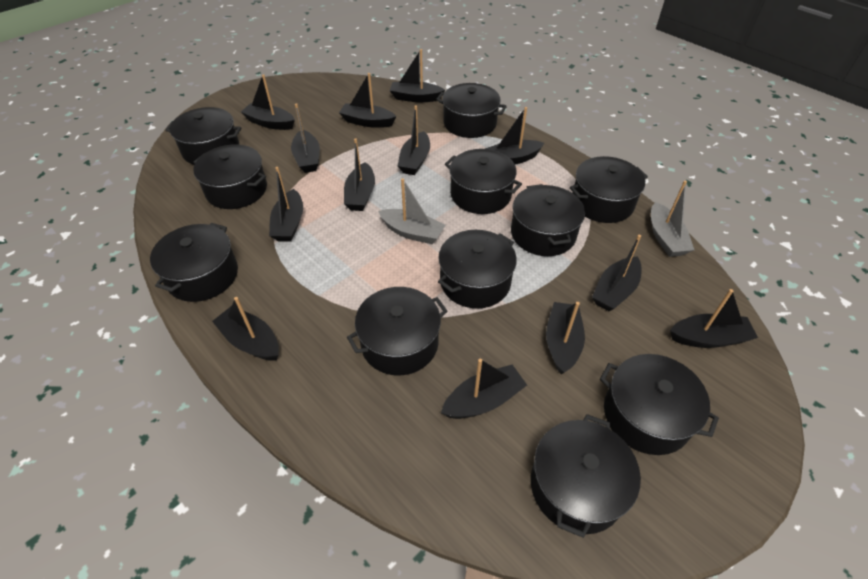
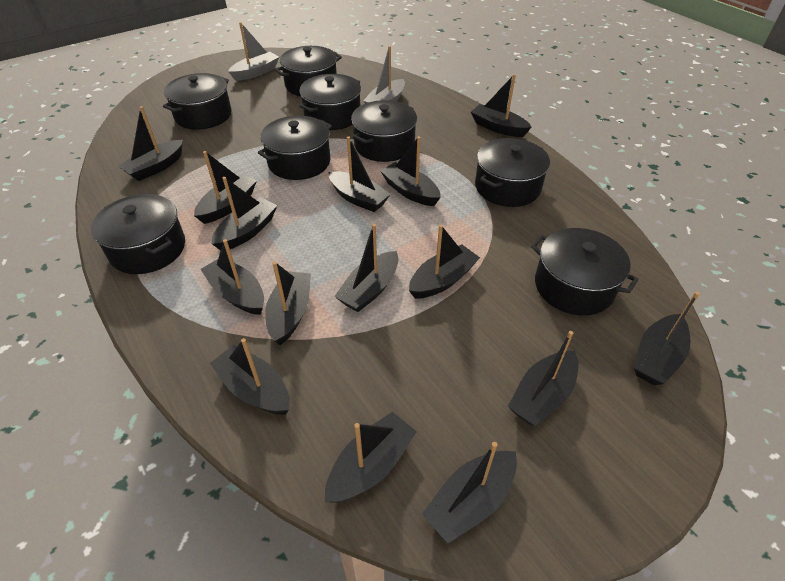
black boat: [212,297,279,361] [241,74,295,130] [269,167,303,242] [291,103,320,173] [339,73,397,128] [344,138,375,211] [390,49,445,102] [398,106,430,175] [441,358,527,419] [485,107,544,164] [546,302,585,374] [592,235,642,311] [670,289,758,348] = 13 -> [118,106,183,181] [194,151,257,224] [200,239,264,315] [210,338,290,415] [212,177,277,251] [265,261,311,345] [325,412,417,503] [328,136,391,212] [334,224,398,312] [381,136,441,206] [409,225,480,299] [422,442,517,543] [471,74,532,137] [508,331,578,426] [634,291,700,385] = 15
black pot: [150,223,238,302] [165,107,241,165] [193,145,267,209] [347,287,448,375] [436,83,507,138] [438,230,517,309] [445,149,522,214] [511,184,585,256] [531,414,641,538] [570,156,648,223] [600,354,719,455] = 11 -> [91,194,185,274] [163,73,232,130] [258,115,332,180] [275,46,342,96] [299,74,361,130] [351,100,417,162] [475,138,550,207] [531,228,638,315] = 8

